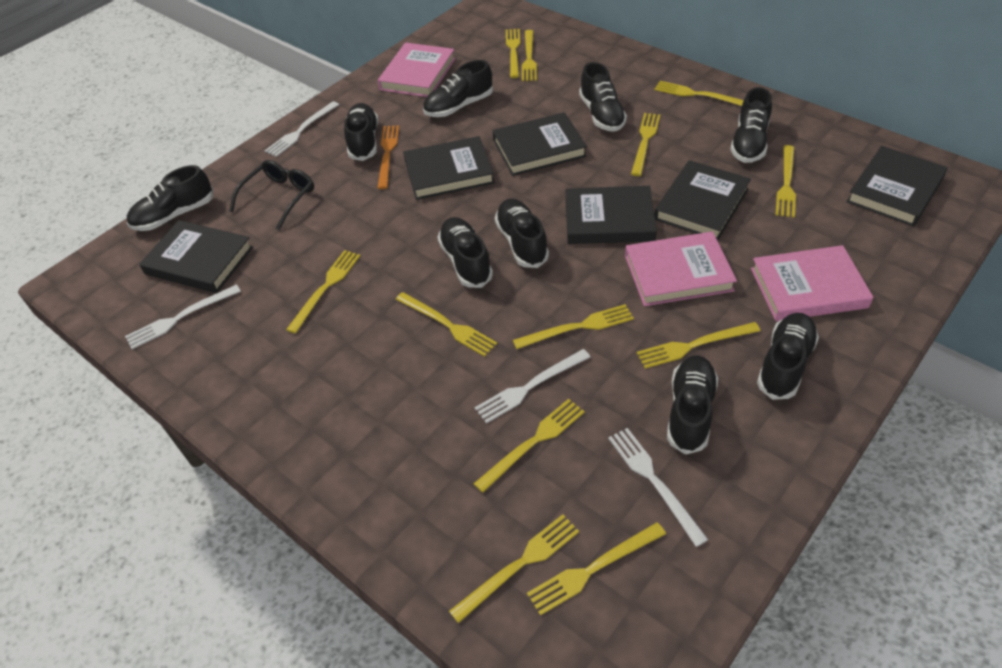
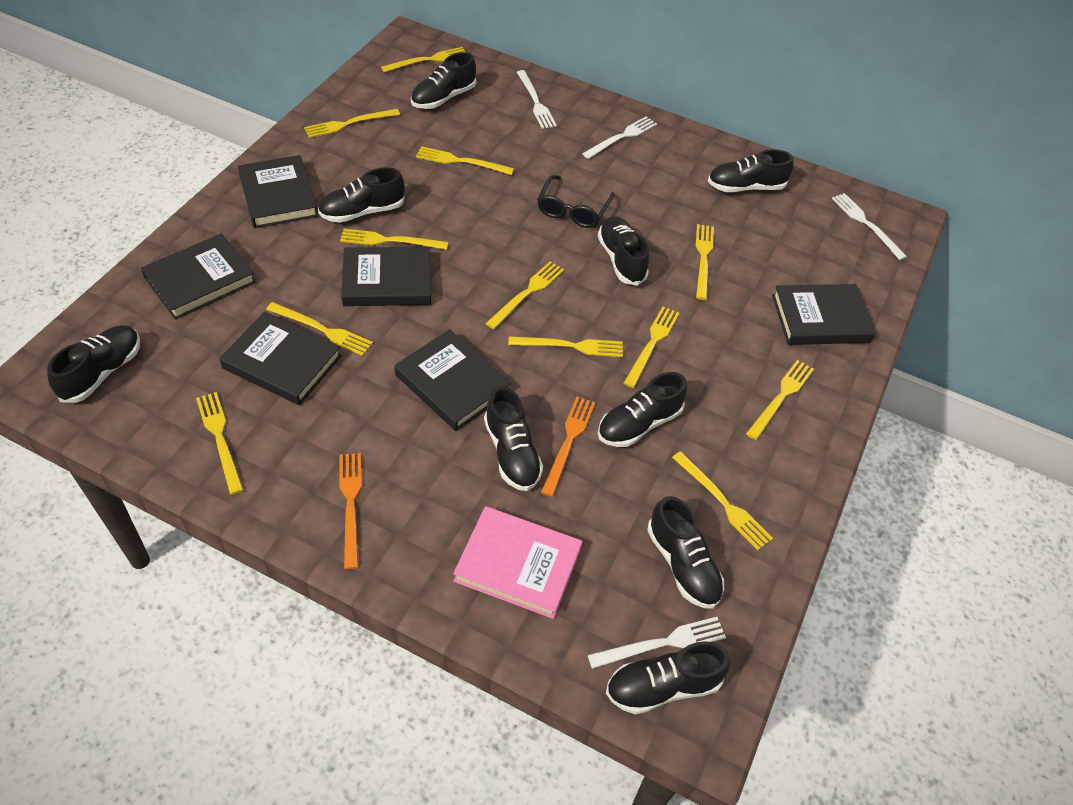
orange fork: [377,125,399,189] = 1 -> [339,453,362,569] [541,397,595,497] = 2
pink book: [378,42,455,97] [625,232,737,306] [751,245,873,321] = 3 -> [453,506,582,619] = 1

